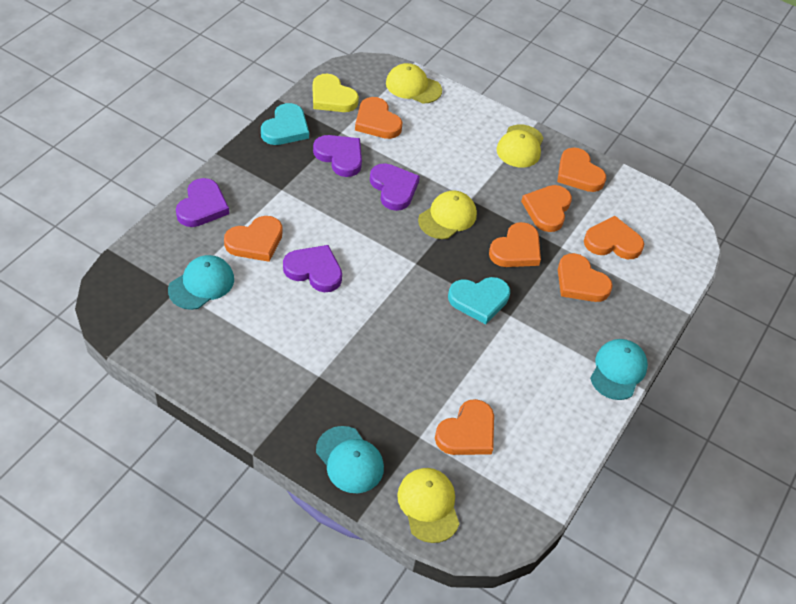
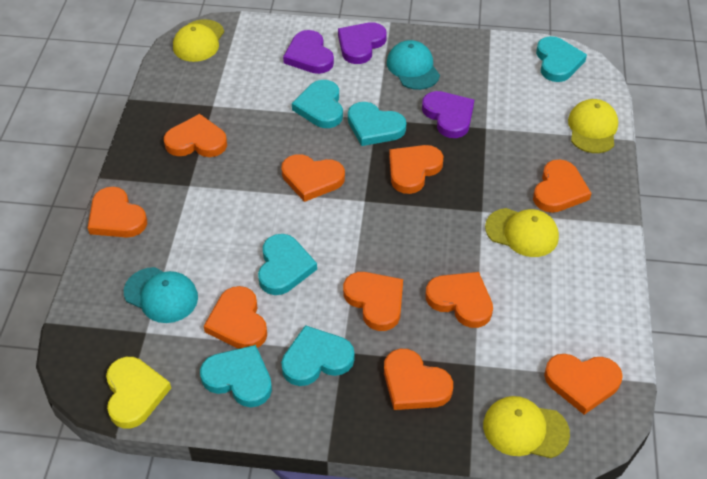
orange heart: [224,216,283,262] [355,97,402,139] [435,399,494,455] [489,222,541,267] [521,185,572,232] [557,148,606,192] [558,253,613,302] [584,216,644,259] = 8 -> [88,187,147,238] [164,114,227,157] [204,286,267,349] [281,154,345,202] [343,272,403,331] [384,349,453,410] [389,145,443,194] [426,272,493,328] [533,159,592,213] [544,354,623,415] = 10
purple heart: [176,178,229,227] [283,245,342,292] [313,135,362,177] [370,163,420,211] = 4 -> [283,30,334,74] [338,22,387,64] [422,91,474,138] = 3
turquoise cap: [168,255,234,310] [316,426,384,493] [590,339,648,400] = 3 -> [124,267,198,323] [387,40,440,90] = 2
turquoise heart: [261,103,309,145] [448,277,510,324] = 2 -> [200,345,272,407] [258,234,317,295] [281,325,355,386] [292,80,343,128] [348,102,406,146] [536,36,587,82] = 6

